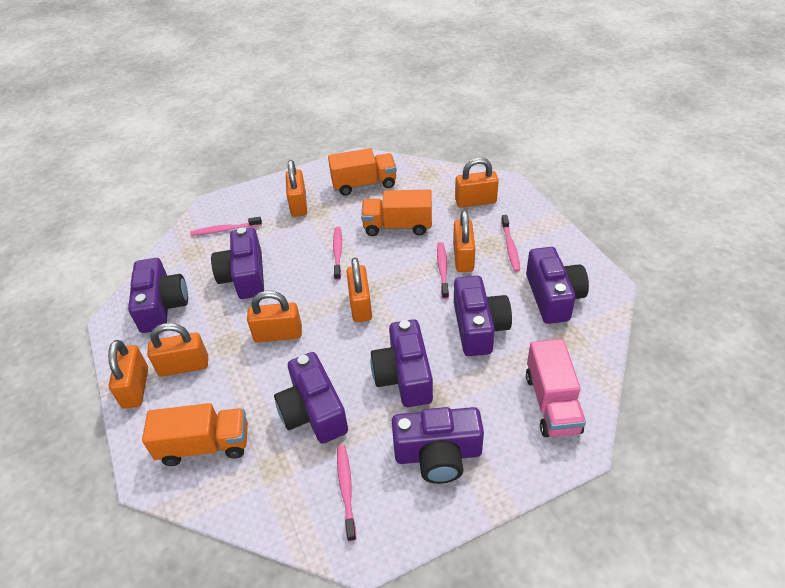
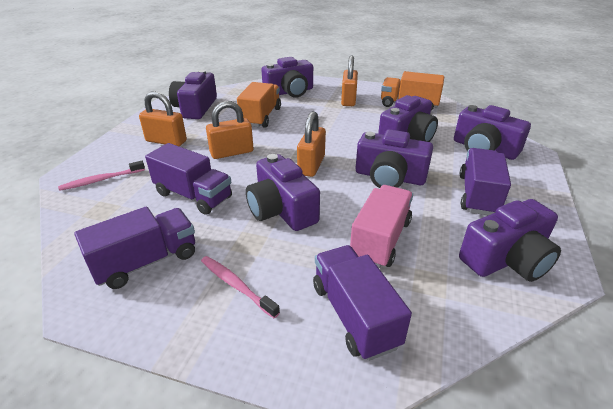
orange padlock: [108,340,148,409] [147,323,208,377] [247,291,302,343] [286,160,307,217] [346,258,372,322] [453,210,475,272] [455,158,499,208] = 7 -> [139,91,187,146] [206,101,254,159] [297,111,326,177] [341,56,358,106] = 4
orange truck: [142,403,248,466] [328,148,397,196] [361,189,432,236] = 3 -> [237,82,281,128] [381,71,444,111] = 2
pink toothbrush: [190,217,262,236] [333,227,342,280] [337,445,356,542] [437,242,449,299] [501,215,520,272] = 5 -> [58,161,145,191] [201,256,280,318] = 2
purple truck: none = 0 -> [74,207,195,289] [145,143,232,215] [313,245,412,361] [460,148,511,215] = 4

